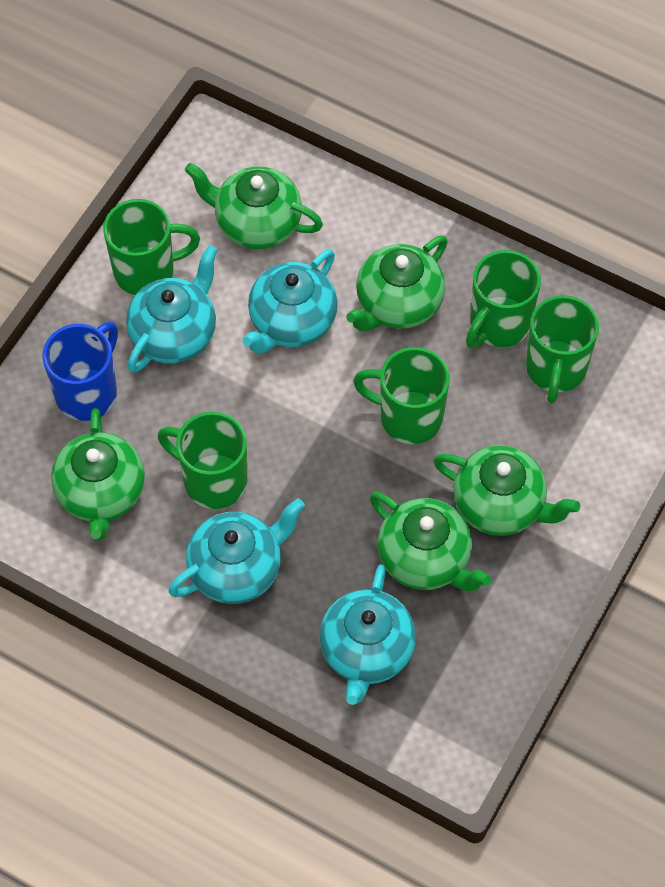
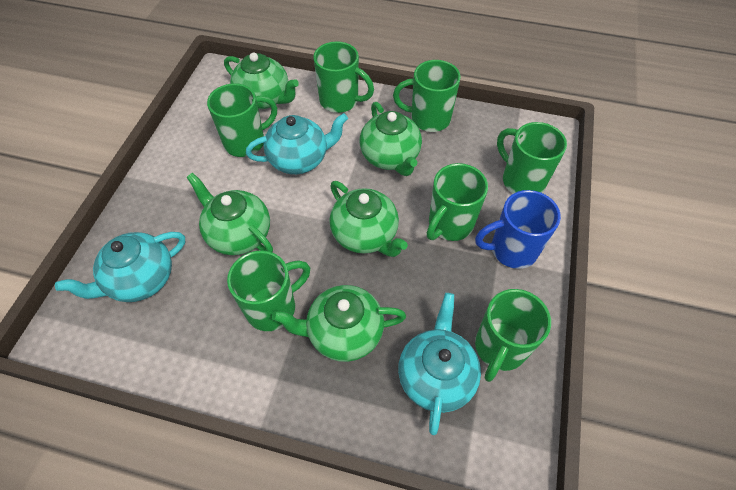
green mug: [103,199,200,295] [158,412,247,509] [353,347,450,444] [466,250,541,348] [526,295,599,404] = 5 -> [207,83,277,157] [227,251,310,331] [313,41,374,113] [393,60,461,132] [427,163,488,241] [475,289,551,382] [497,122,567,194] = 7
turquoise teapot: [126,245,218,373] [169,498,305,604] [242,249,338,354] [319,564,416,705] = 4 -> [55,232,185,302] [246,113,348,174] [398,293,481,435] = 3

